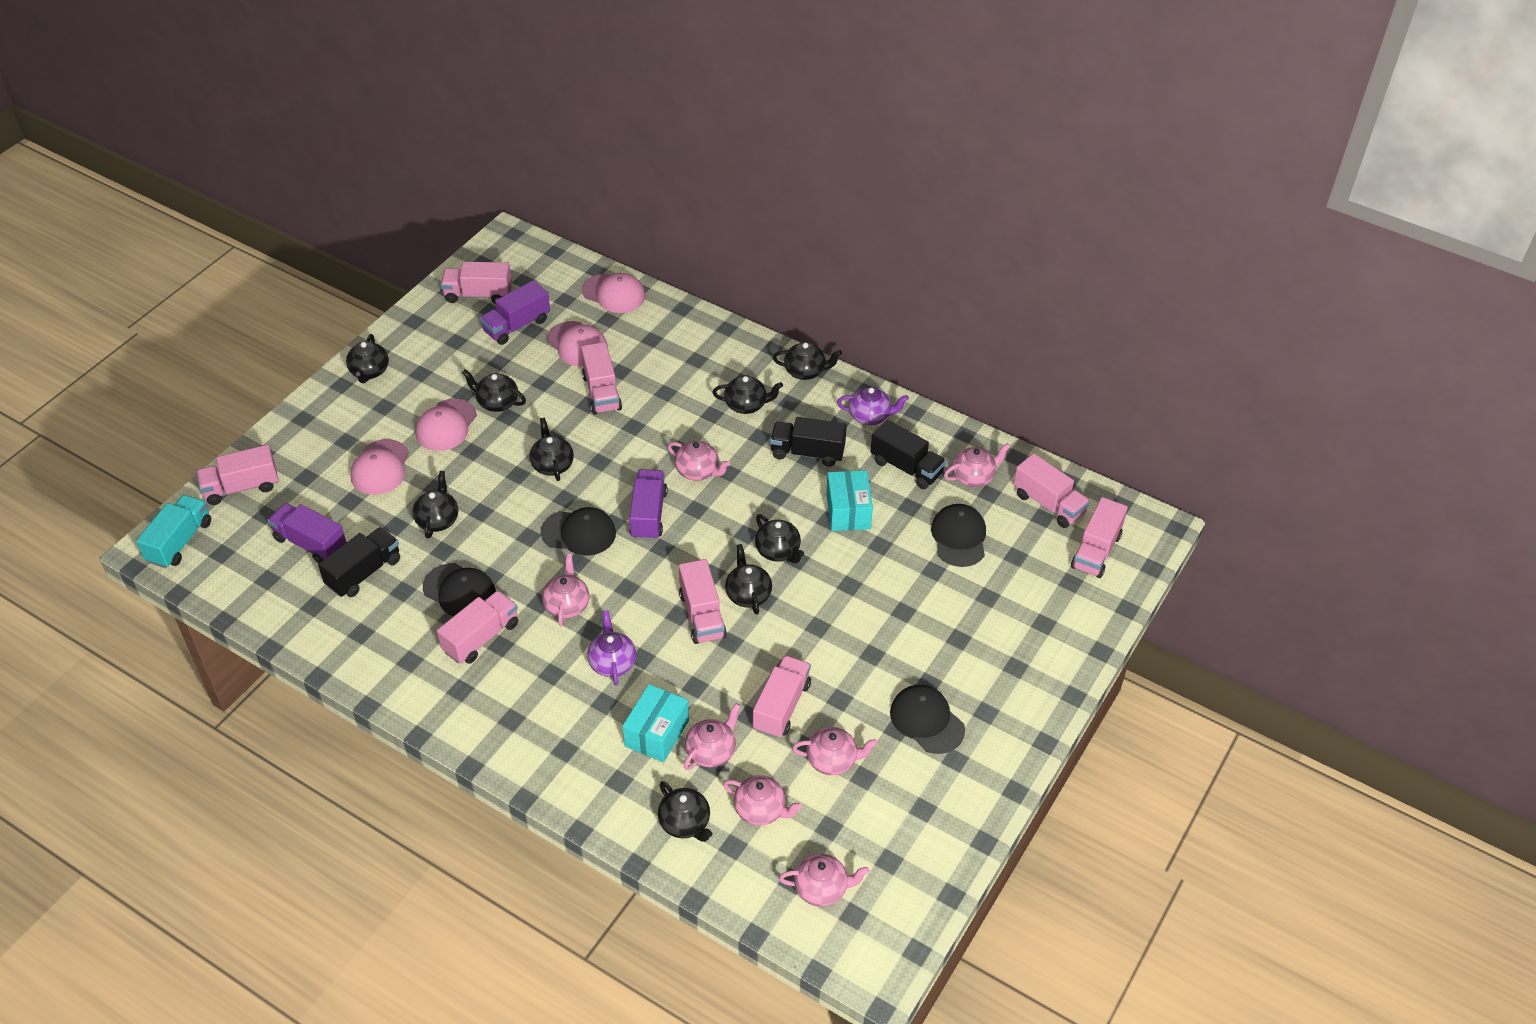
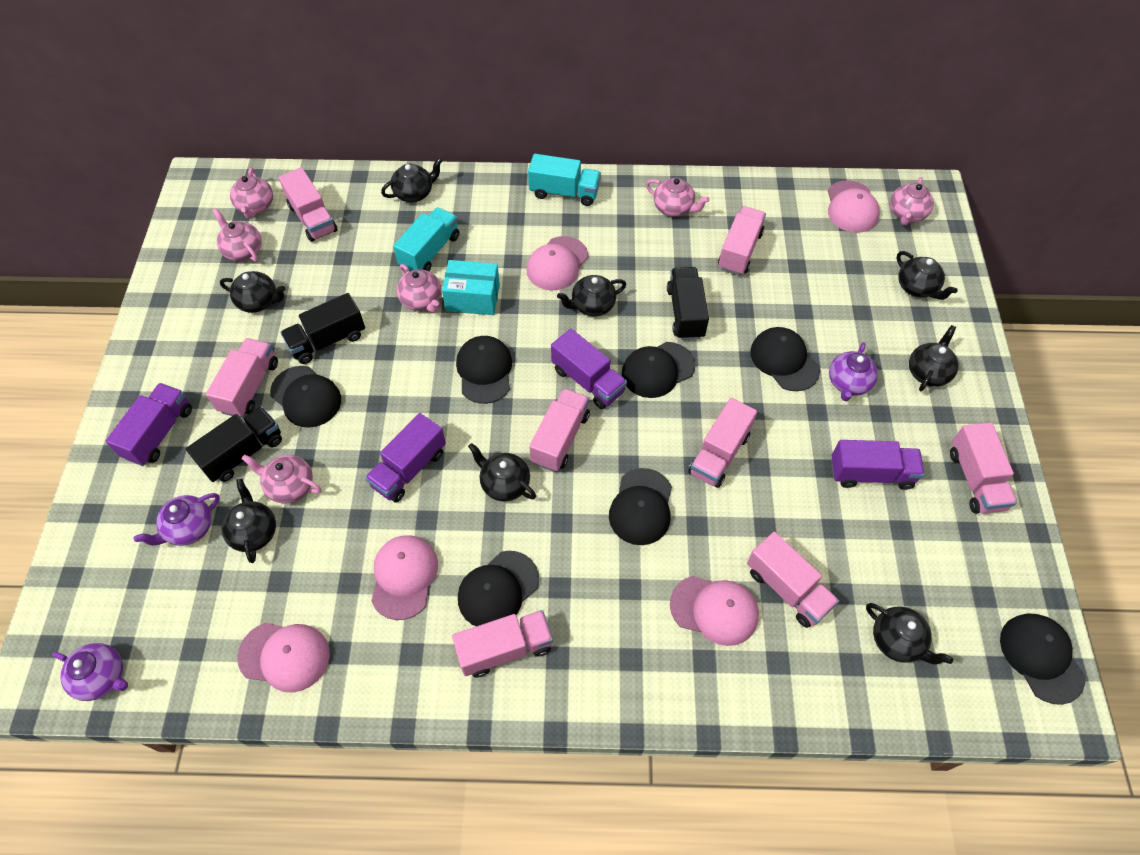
black cap: [423,563,496,617] [541,507,616,555] [890,685,965,754] [931,504,986,567] = 4 -> [270,366,341,428] [456,336,512,404] [458,551,539,626] [609,468,672,545] [622,342,695,398] [750,327,820,391] [1000,614,1085,705] = 7
black teapot: [346,334,389,383] [412,471,458,539] [462,369,526,412] [529,418,574,481] [658,781,712,842] [712,375,783,414] [725,544,772,615] [755,514,804,563] [773,342,842,380] = 9 -> [220,271,285,313] [222,478,276,563] [381,157,443,202] [468,443,536,502] [557,275,626,316] [866,603,953,664] [897,251,958,300] [909,325,958,391] = 8
pink cap: [350,439,409,495] [415,399,477,451] [547,321,608,366] [582,273,645,313] = 4 -> [237,623,330,693] [371,535,438,620] [527,236,588,291] [670,576,759,646] [828,180,880,233] = 5
pink teapot: [542,554,589,626] [668,441,730,481] [684,703,740,770] [723,775,802,825] [779,853,869,906] [792,727,878,775] [944,443,1011,487] = 7 -> [212,208,262,262] [230,168,273,219] [241,454,321,503] [397,264,441,313] [646,178,710,217] [890,177,934,225] = 6
purple teapot: [587,610,636,685] [837,387,909,425] = 2 -> [52,643,128,701] [134,493,220,546] [829,342,878,401] = 3
purple truck: [268,503,346,563] [480,280,550,345] [629,469,668,540] = 3 -> [105,383,192,466] [365,413,446,503] [551,329,627,409] [831,440,925,490] = 4
turquoise box: [622,684,689,762] [826,470,873,531] = 2 -> [442,260,500,315] = 1
turquoise truck: [136,495,211,568] = 1 -> [393,207,459,272] [528,154,601,206] = 2

